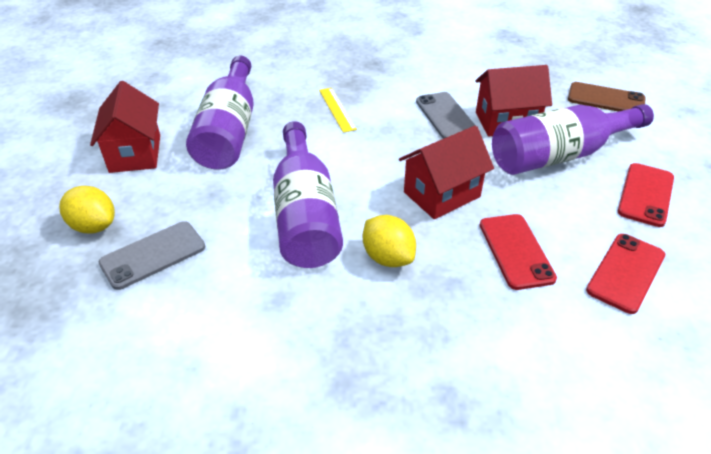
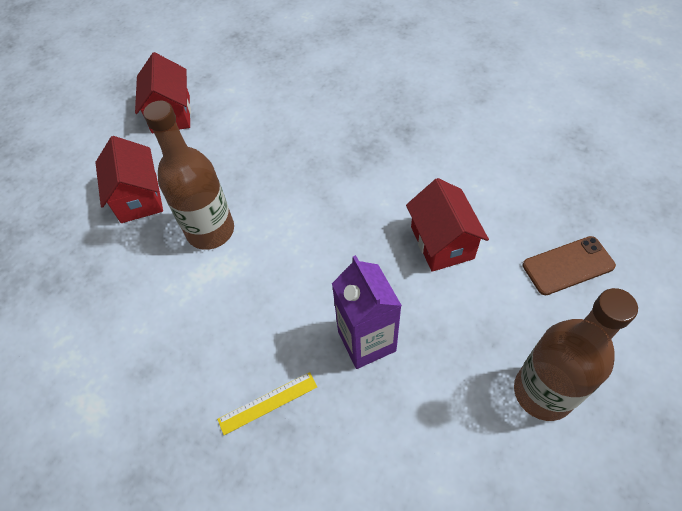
brown bottle: none = 0 -> [143,101,234,250] [514,288,638,421] = 2
grey phone: [99,221,205,290] [416,92,476,139] = 2 -> none = 0
purple bottle: [186,56,254,170] [273,121,343,268] [492,104,654,175] = 3 -> none = 0
purple carton: none = 0 -> [332,255,402,369] = 1
red phone: [480,214,557,290] [586,234,665,314] [618,163,674,227] = 3 -> none = 0
yellow lemon: [59,186,115,233] [363,215,416,267] = 2 -> none = 0

